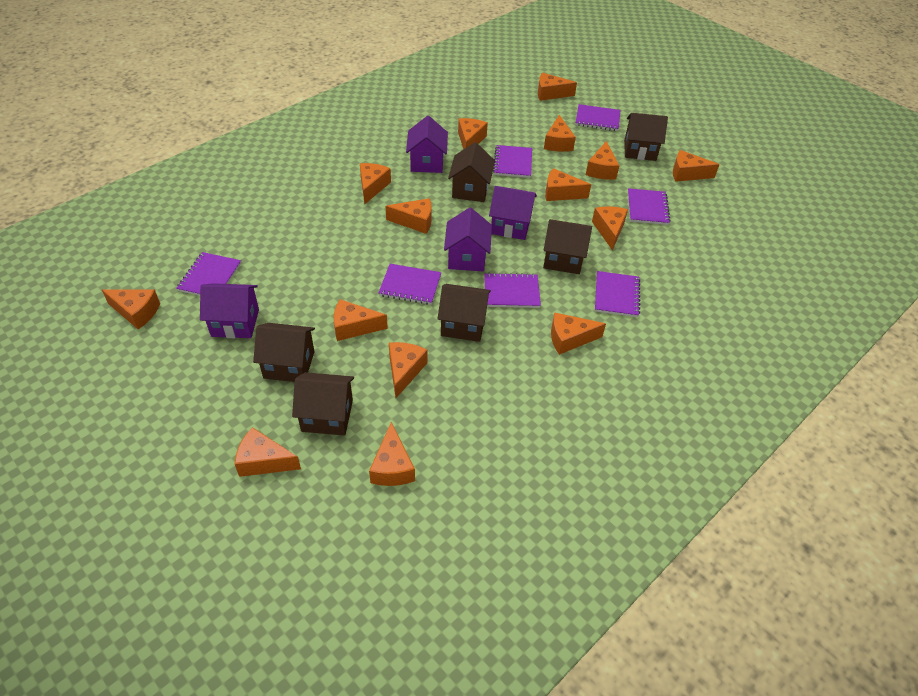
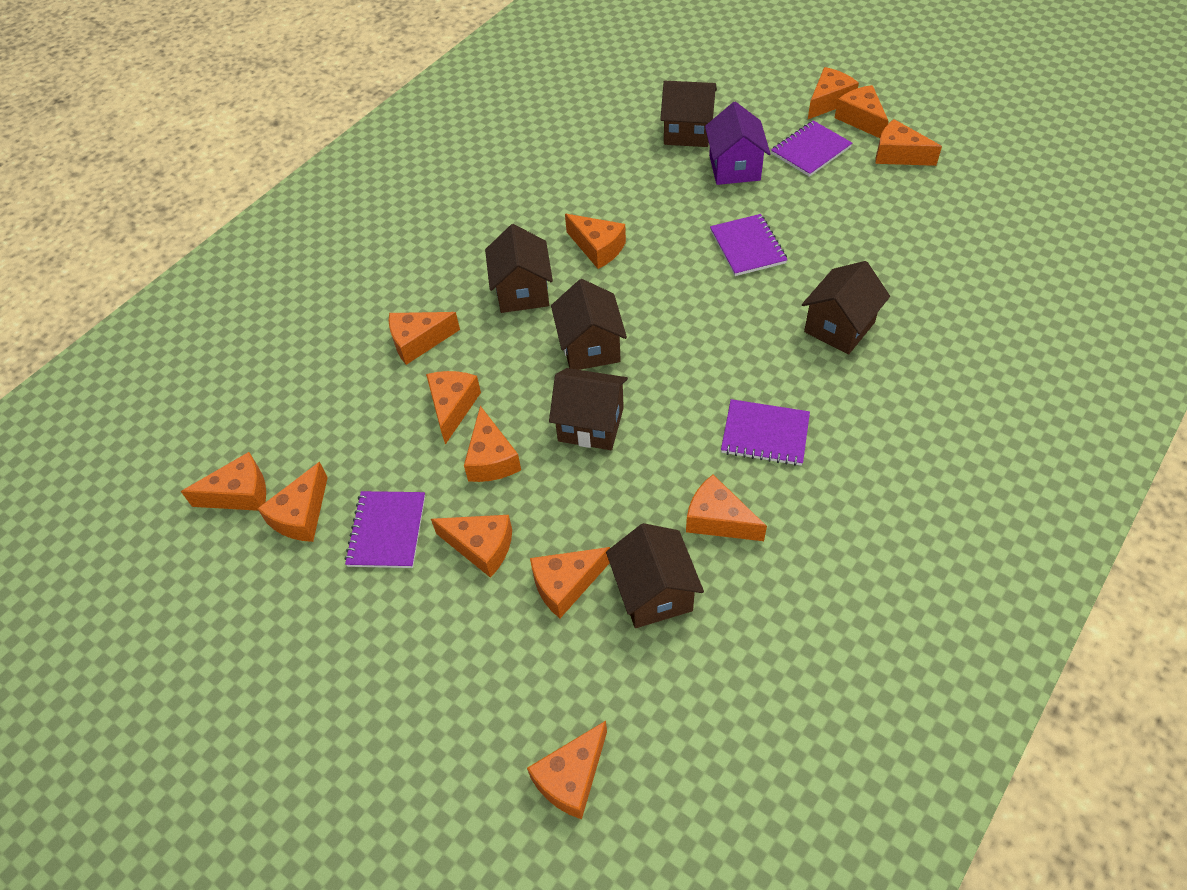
orange cheese: [102,289,160,329] [235,427,301,477] [334,299,388,341] [360,163,391,204] [369,422,415,486] [386,198,432,234] [389,342,428,398] [458,118,488,150] [538,73,577,101] [544,115,576,152] [545,168,591,201] [551,312,606,355] [586,141,619,180] [592,206,628,251] [673,150,720,182] = 15 -> [181,452,266,511] [257,462,328,542] [389,312,460,365] [426,371,481,445] [431,515,512,578] [464,406,521,482] [527,721,607,819] [530,547,610,618] [565,214,626,269] [686,475,767,541] [808,67,859,119] [835,85,889,138] [875,119,942,166] = 13
purple house: [200,283,259,338] [406,116,448,173] [444,207,492,271] [489,186,537,240] = 4 -> [705,102,771,185] = 1
purple notebook: [176,252,241,296] [378,264,441,305] [484,273,541,308] [493,145,532,178] [575,104,620,131] [595,271,640,317] [628,188,671,225] = 7 -> [345,491,425,568] [710,214,788,276] [721,399,810,466] [771,120,852,177] = 4

